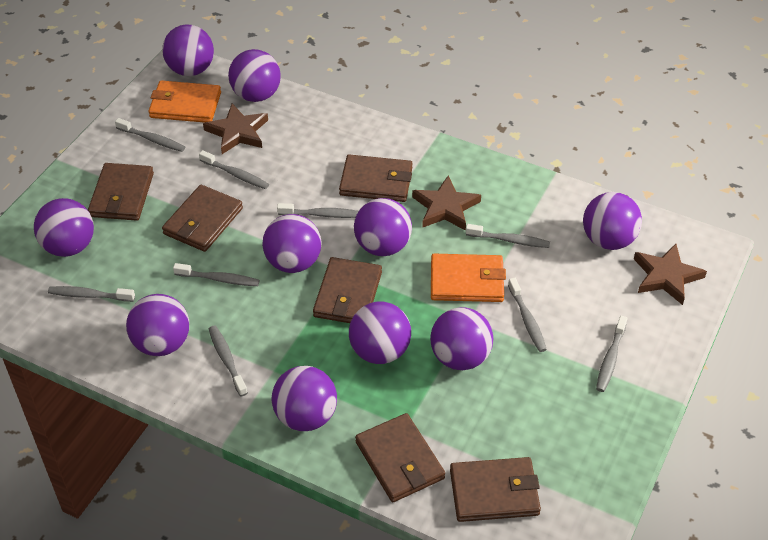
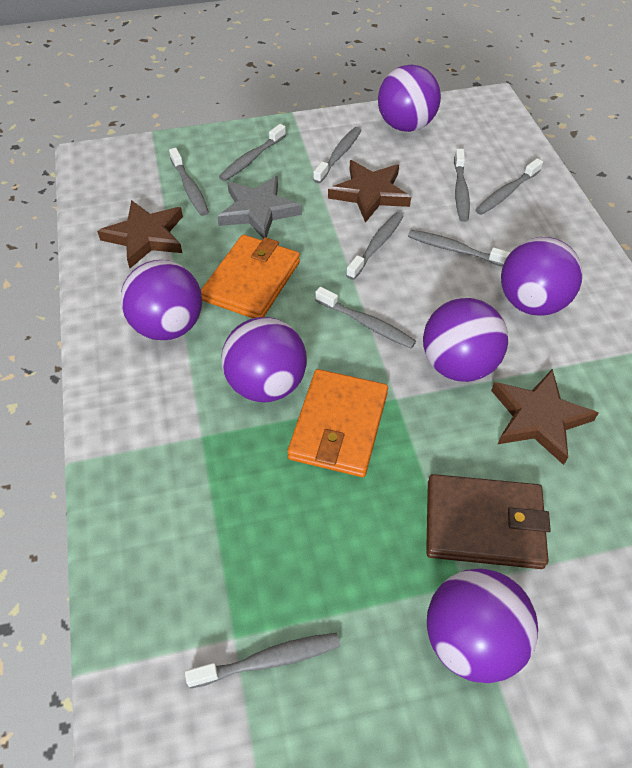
brown wallet: [88,163,154,221] [162,185,243,252] [313,257,382,323] [339,154,413,202] [355,413,445,502] [450,457,541,522] = 6 -> [426,474,551,569] = 1
grey star: none = 0 -> [217,176,302,238] = 1
purple ball: [34,198,94,257] [126,294,189,356] [162,24,214,76] [228,49,281,102] [262,214,321,273] [272,366,337,431] [349,302,411,364] [354,198,412,256] [430,307,493,370] [583,192,642,250] = 10 -> [121,260,202,340] [221,317,307,402] [378,64,441,132] [423,298,508,382] [427,568,538,683] [501,237,583,316] = 6

